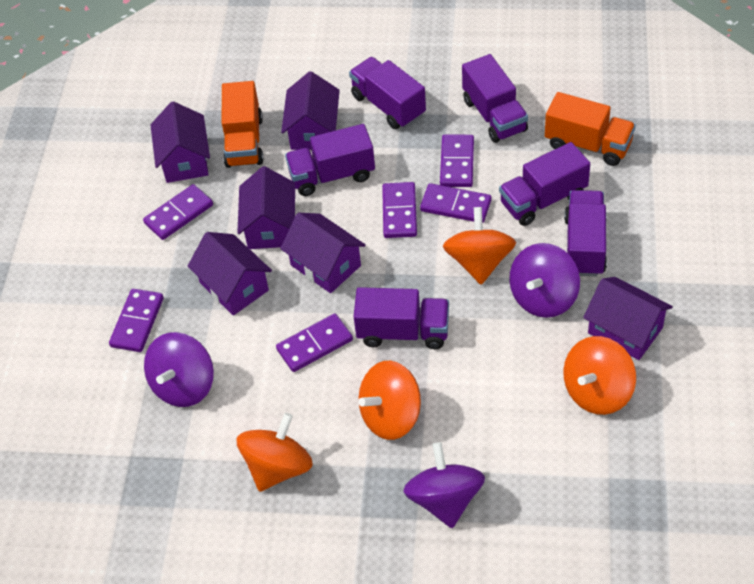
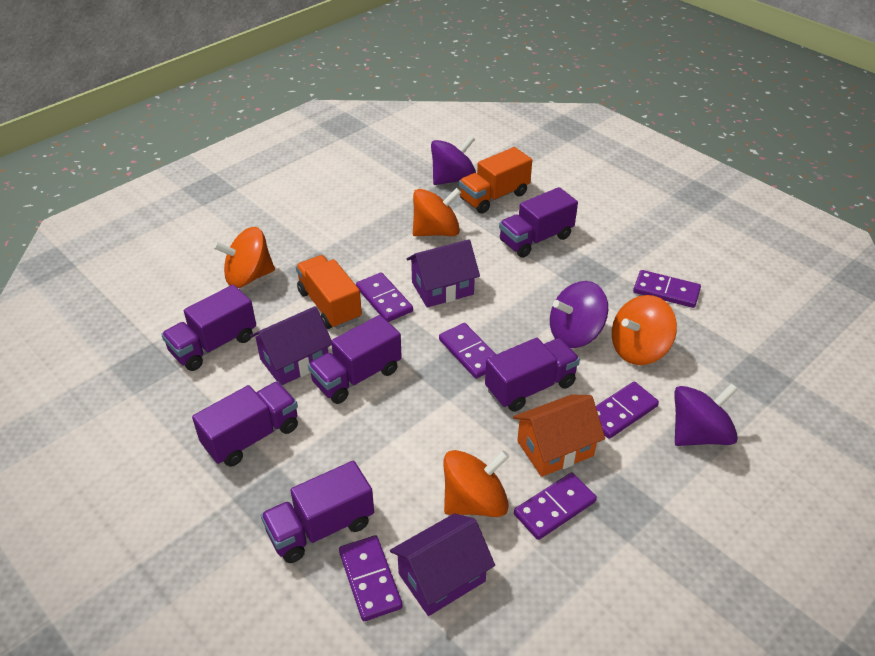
orange house: none = 0 -> [513,395,605,477] = 1
purple house: [151,101,210,183] [188,232,272,316] [237,166,295,249] [280,213,366,293] [281,71,340,150] [583,277,673,360] = 6 -> [250,306,332,385] [390,513,495,616] [406,239,480,308] = 3

